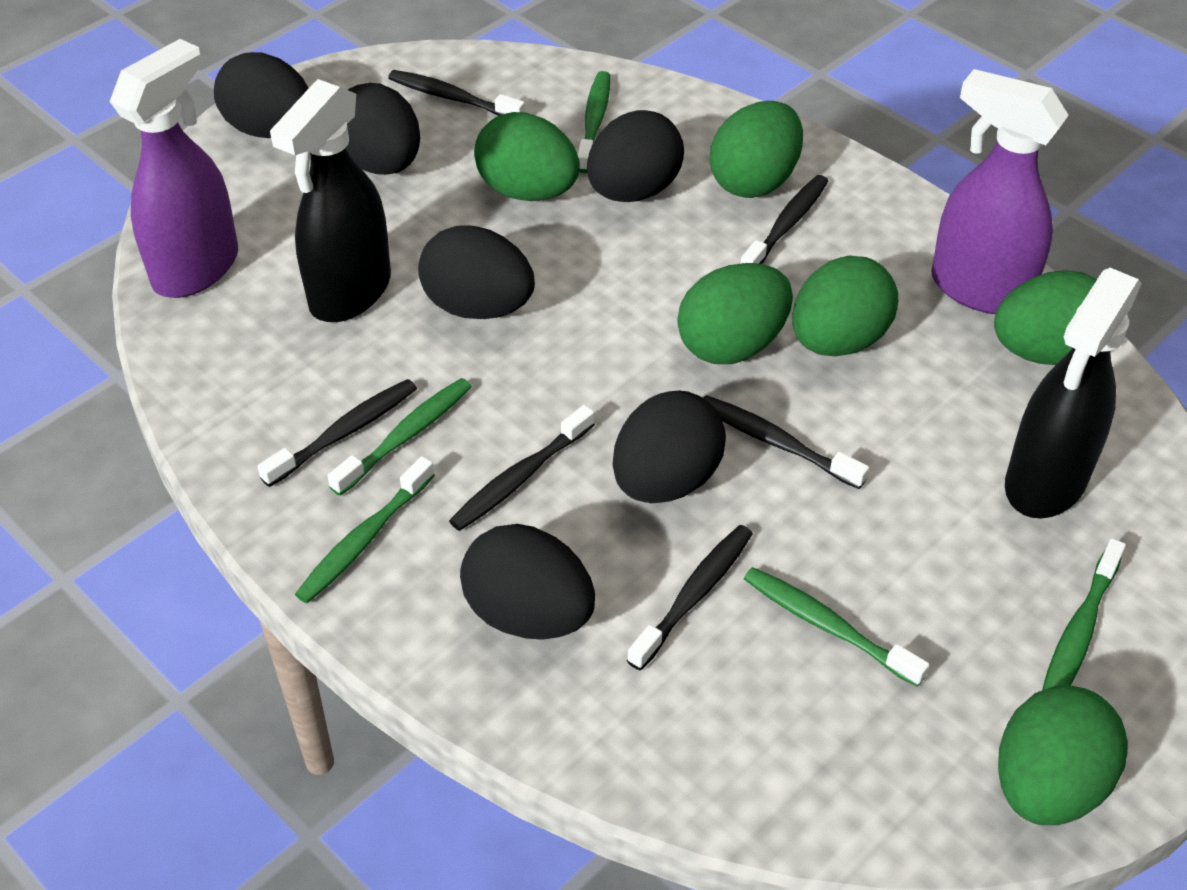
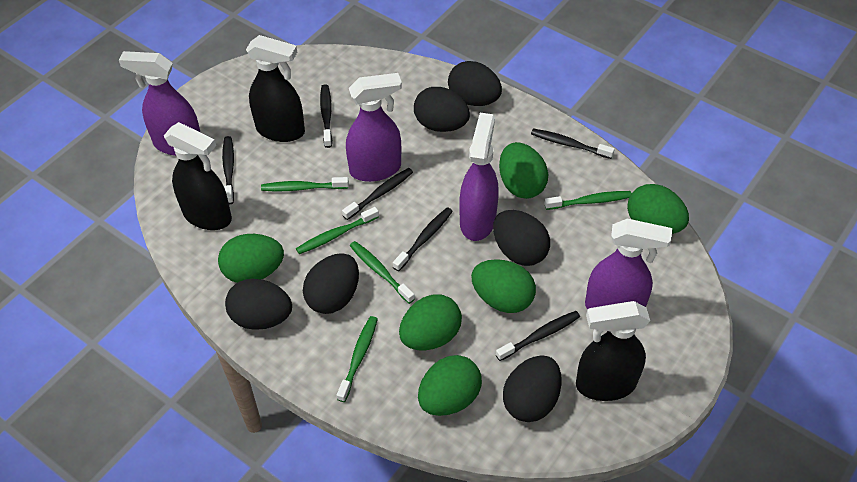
black spray bottle: [270,79,391,322] [1005,268,1142,518] = 2 -> [164,122,232,230] [246,35,305,142] [576,301,650,401] = 3
purple spray bottle: [110,39,238,298] [931,69,1069,314] = 2 -> [119,51,201,156] [346,73,402,182] [459,113,499,241] [585,218,672,309] = 4

